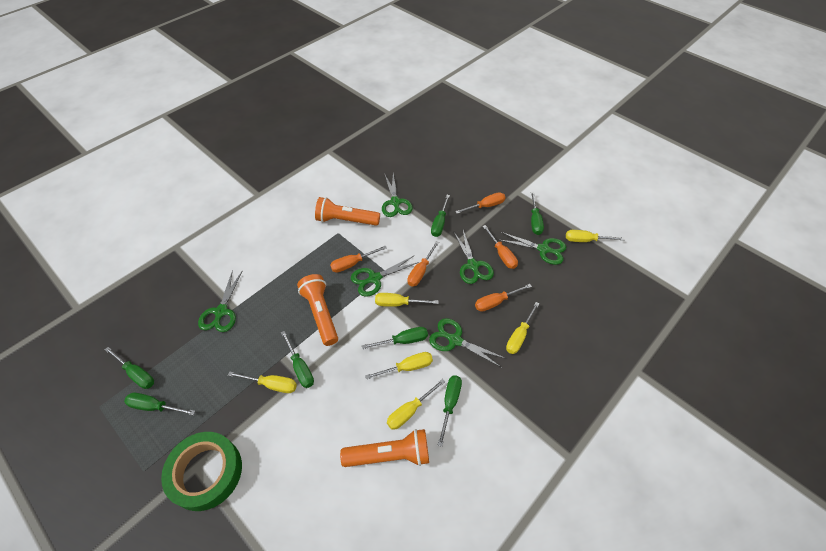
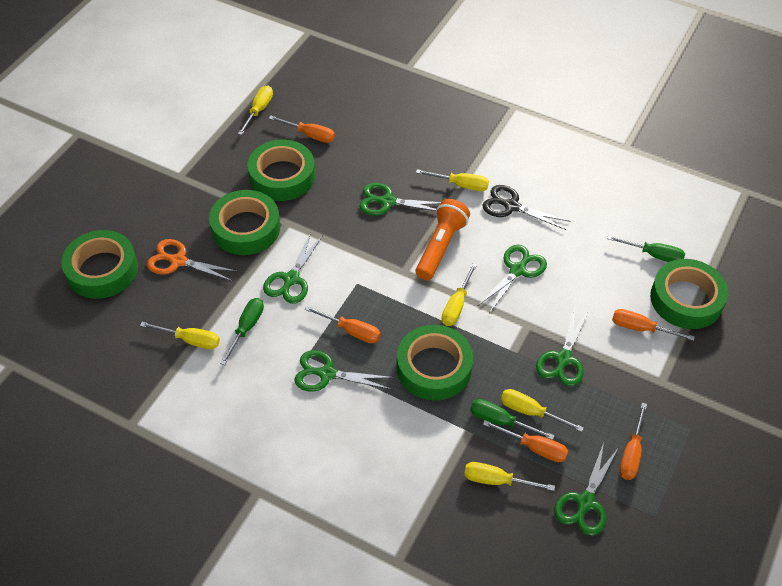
black scissors: none = 0 -> [483,185,570,230] = 1
green screwdriver: [105,347,154,389] [124,393,196,415] [281,331,314,388] [362,327,428,349] [431,195,450,237] [438,375,462,447] [531,192,544,235] = 7 -> [220,298,264,365] [470,399,555,440] [607,235,685,262] = 3
green tape: [161,432,242,511] = 1 -> [61,230,138,299] [209,190,280,255] [247,140,315,201] [396,325,473,401] [650,259,728,329] = 5
orange flashlight: [297,274,338,346] [315,197,380,226] [340,429,429,467] = 3 -> [415,199,470,280] = 1
orange scissors: none = 0 -> [147,239,238,281] = 1

